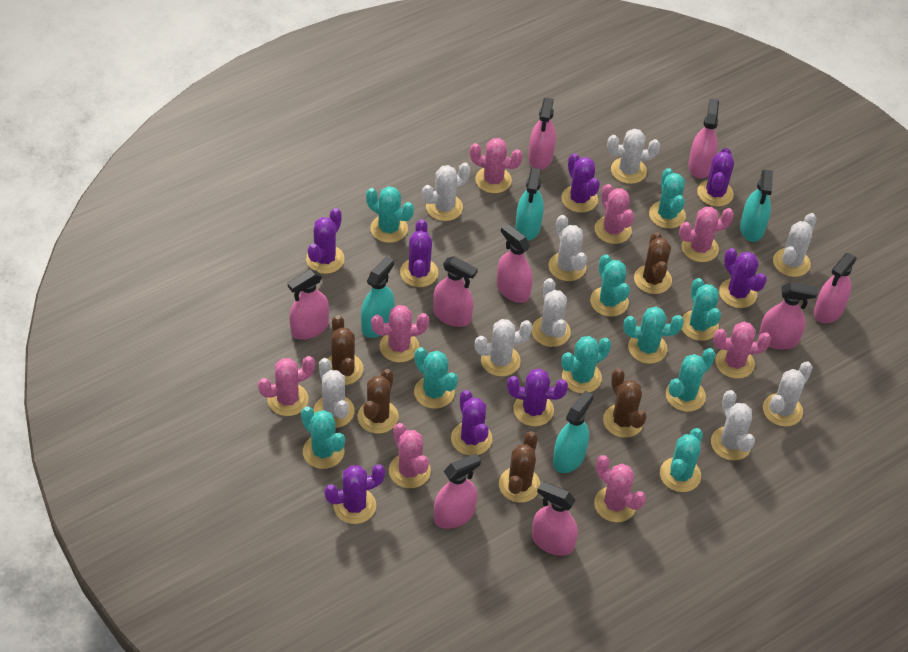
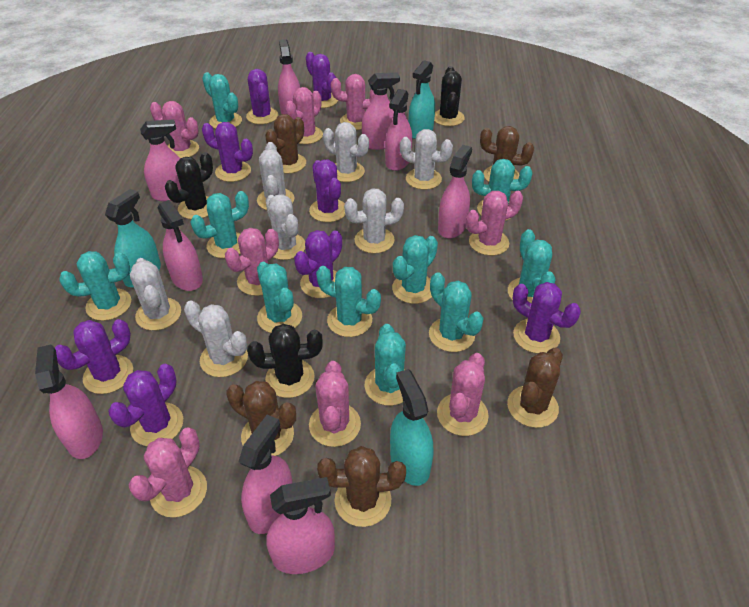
black cactus: none = 0 -> [165,152,213,219] [247,324,323,398] [434,66,465,126] = 3
turquoise spray bottle: [361,256,395,338] [515,168,544,241] [553,390,594,473] [740,169,773,242] = 4 -> [105,189,161,287] [390,369,433,486] [408,60,435,139] = 3
white cactus: [314,358,355,428] [422,162,470,221] [475,319,533,377] [532,278,571,347] [549,215,587,281] [607,129,660,184] [711,390,755,461] [763,362,813,427] [773,213,817,277] = 9 -> [130,258,181,331] [184,300,248,377] [257,142,295,210] [266,194,305,260] [323,122,369,182] [344,188,404,254] [400,129,453,190] = 7

